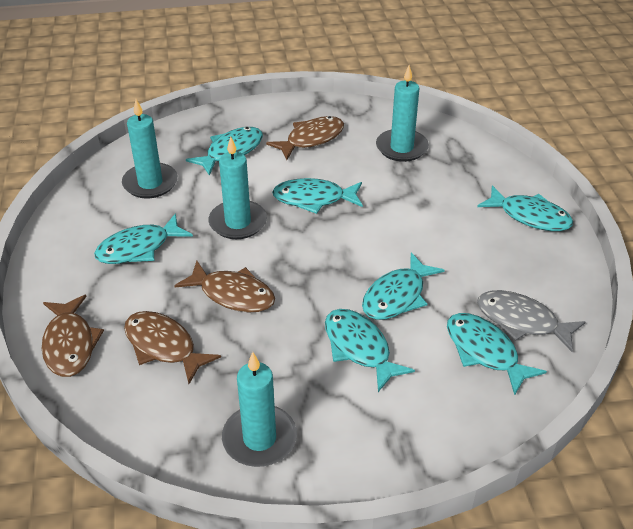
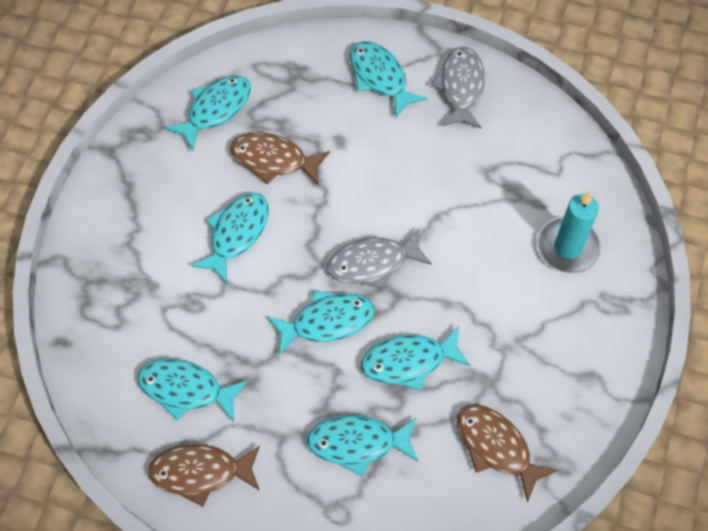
brown fish: [42,295,104,377] [124,311,221,384] [174,261,275,312] [266,116,344,160] = 4 -> [148,444,260,507] [230,133,330,186] [457,404,558,502] = 3
grey fish: [477,290,585,352] = 1 -> [327,229,432,289] [431,47,485,128] = 2
turquoise candle: [122,99,178,199] [209,137,267,239] [222,352,297,467] [376,65,429,162] = 4 -> [537,191,602,273] = 1

